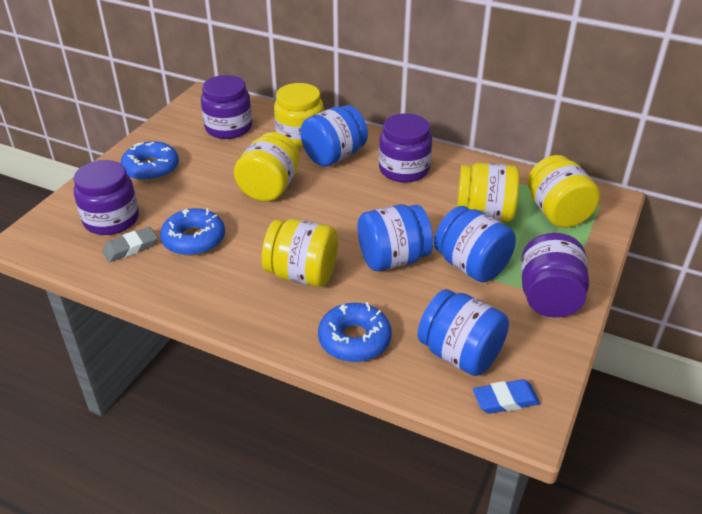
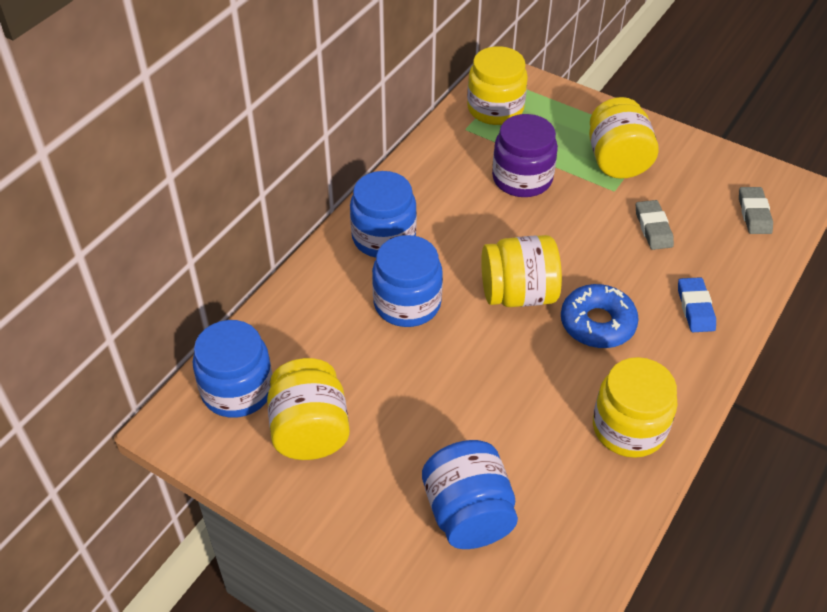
blue donut: [121,141,179,181] [160,208,225,256] [318,302,392,362] = 3 -> [561,284,639,348] = 1
grey eraser: [102,227,157,262] = 1 -> [636,200,674,250] [739,187,773,234] = 2
purple jar: [73,160,139,235] [201,75,252,139] [379,114,432,183] [521,233,589,317] = 4 -> [492,114,558,197] = 1

